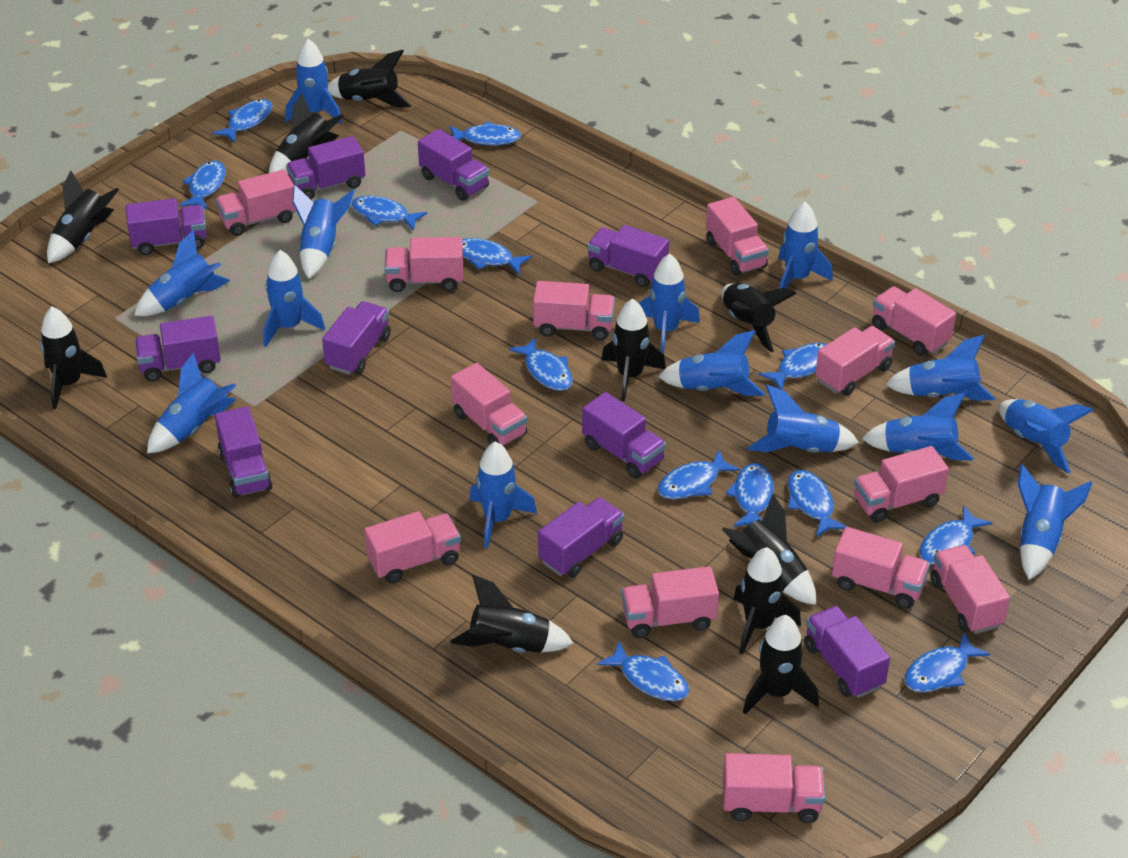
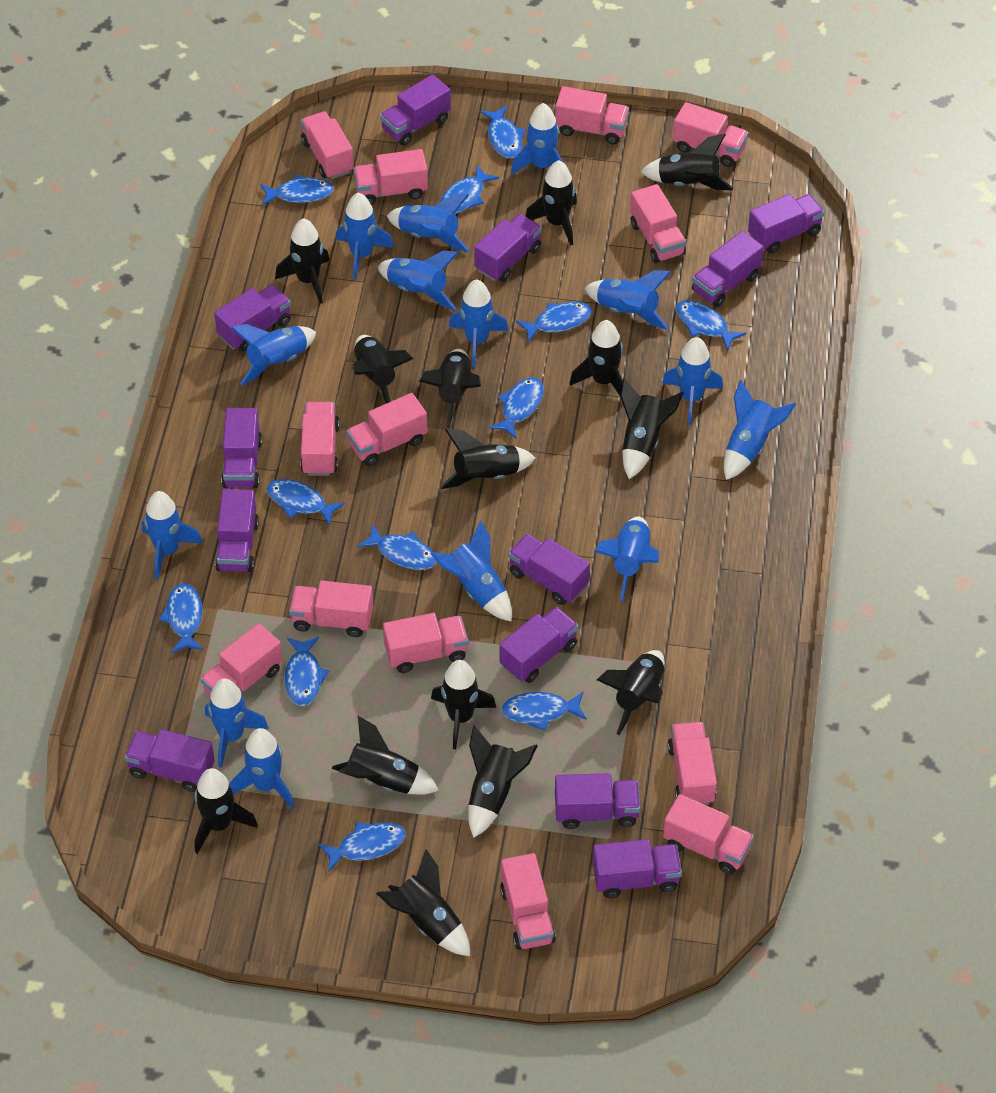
black rocket: [40,307,107,409] [47,171,119,263] [269,94,344,174] [327,50,412,107] [450,574,574,653] [601,299,666,401] [721,283,796,352] [722,494,816,605] [734,547,801,655] [743,615,819,714] = 10 -> [195,768,258,854] [275,218,330,304] [332,716,439,795] [352,335,414,404] [376,849,470,956] [419,349,481,428] [431,660,496,749] [440,429,535,489] [468,725,538,838] [526,160,577,246] [569,320,623,396] [597,650,665,735] [620,378,683,479] [641,134,733,190] = 14
blue fish: [179,161,226,210] [212,99,273,143] [351,196,427,231] [449,121,521,146] [462,238,532,275] [509,337,573,391] [597,641,689,701] [658,450,740,499] [725,463,774,527] [759,343,827,390] [788,470,847,537] [905,631,990,692] [919,505,992,565] = 13 -> [159,583,203,653] [260,174,334,206] [267,479,345,526] [284,637,329,706] [318,822,406,872] [357,524,437,570] [440,165,499,214] [480,106,525,158] [489,377,544,439] [501,692,586,731] [516,302,592,342] [676,300,746,351] = 12
purple truck: [126,198,207,255] [135,316,221,381] [215,406,273,498] [286,136,365,200] [322,301,391,375] [418,129,489,201] [538,497,624,578] [582,392,666,479] [587,225,669,287] [804,606,890,698] = 10 -> [125,729,215,792] [214,285,291,351] [215,489,259,572] [221,408,262,488] [380,74,451,146] [474,214,542,282] [500,607,578,683] [508,534,590,605] [555,773,640,829] [593,839,682,898] [692,231,764,307] [748,194,824,254] = 12

